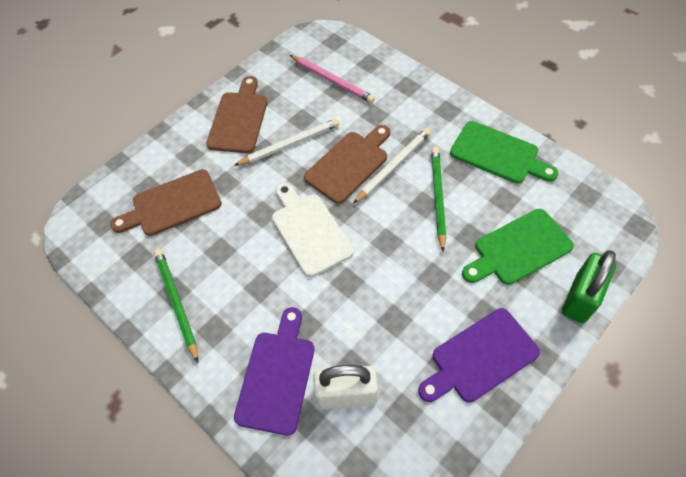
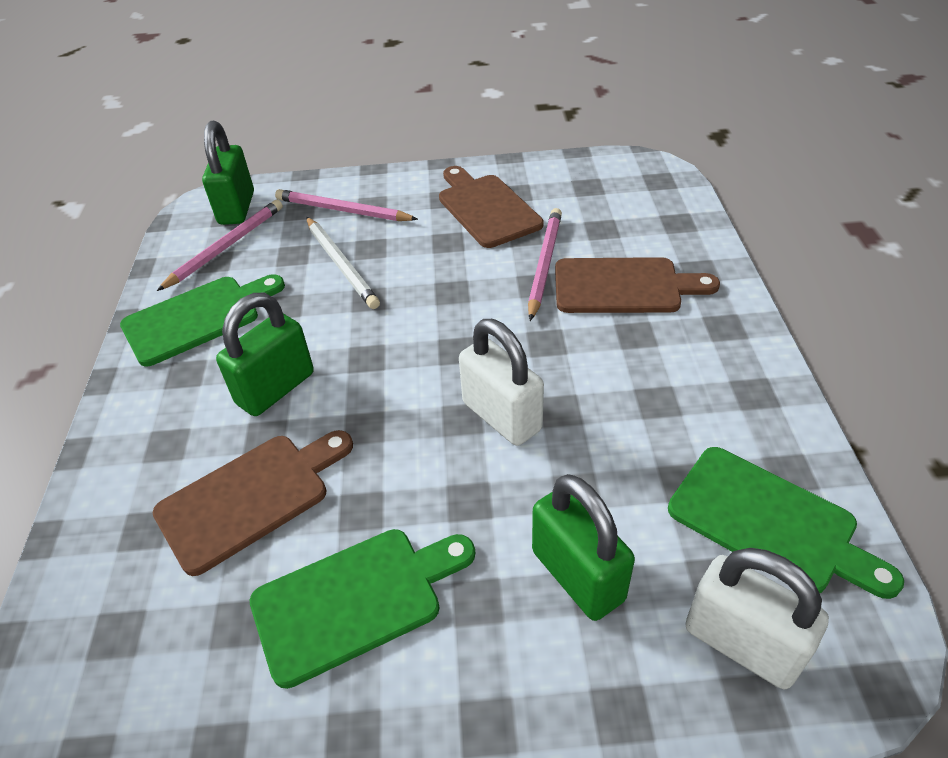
green cutting board: [450,121,558,184] [462,209,574,285] = 2 -> [120,274,285,366] [250,529,475,689] [668,447,904,599] = 3
green padlock: [562,250,616,323] = 1 -> [202,121,254,225] [216,293,314,416] [532,474,635,621] = 3
green pencil: [154,249,198,363] [431,147,446,252] = 2 -> none = 0
pink pencil: [290,55,375,103] = 1 -> [157,200,283,291] [275,189,418,221] [528,208,562,321] = 3
purple cutting board: [234,307,315,436] [418,308,540,403] = 2 -> none = 0
white cutting board: [272,183,354,277] = 1 -> none = 0
white padlock: [313,365,378,409] = 1 -> [459,319,544,446] [685,548,829,689] = 2
white pencil: [234,119,340,166] [353,128,431,204] = 2 -> [306,217,380,309] = 1

